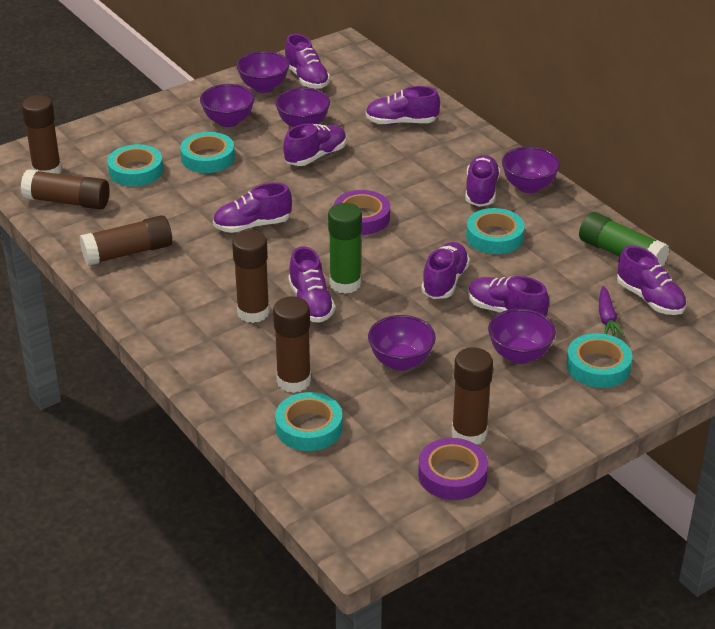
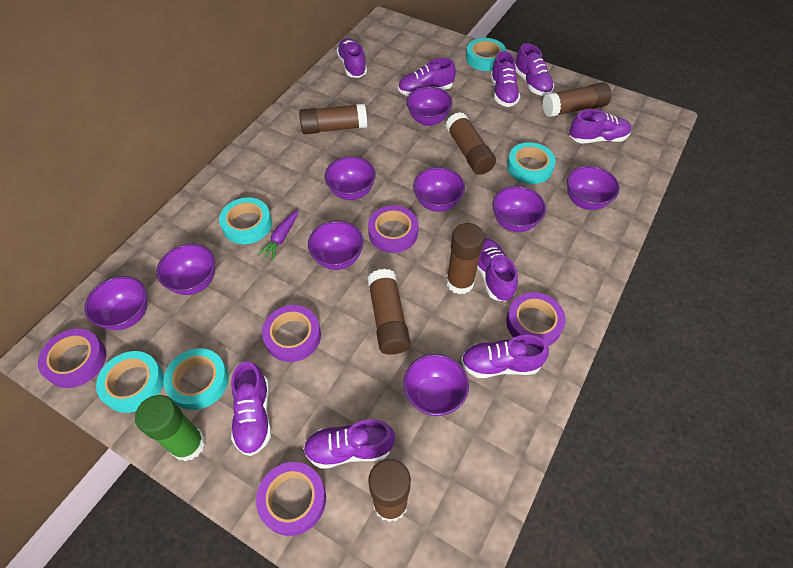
green glue stick: [328,203,362,294] [579,212,669,266] = 2 -> [135,395,205,462] = 1
purple bowl: [200,84,255,127] [236,51,289,93] [275,88,330,127] [368,315,436,371] [488,308,556,364] [502,146,560,193] = 6 -> [85,276,148,330] [157,244,215,295] [308,221,364,270] [325,156,376,200] [403,354,469,416] [406,87,453,126] [413,167,465,212] [492,186,546,232] [567,166,620,210] = 9
purple tape: [334,190,390,235] [418,438,488,500] = 2 -> [38,329,106,388] [256,462,326,536] [262,305,321,362] [368,205,418,253] [506,292,566,346] = 5

